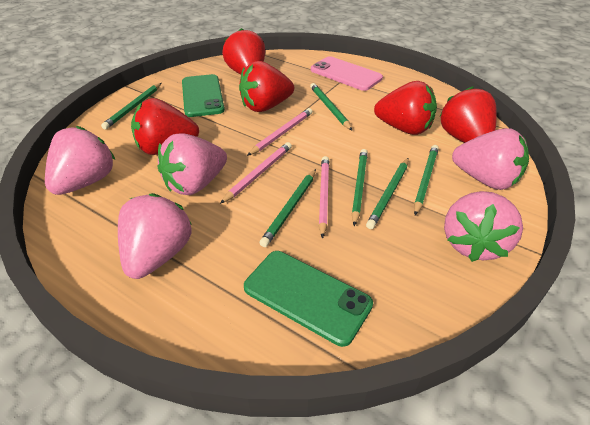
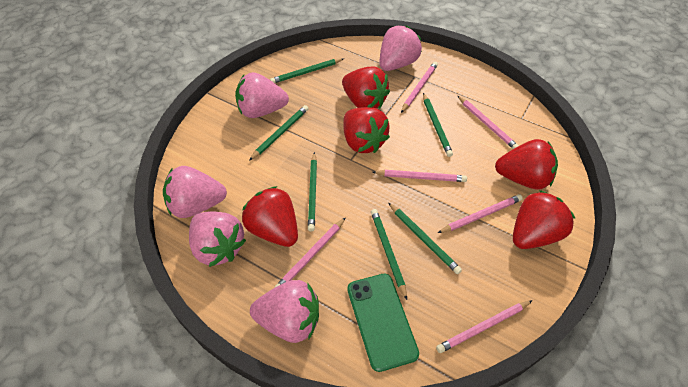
green phone: [182,74,225,117] [244,251,373,347] = 2 -> [347,274,419,372] = 1
pink pencil: [220,142,292,204] [247,108,312,156] [318,156,329,239] = 3 -> [275,217,346,287] [373,170,467,182] [401,62,438,113] [436,300,533,353] [438,194,523,233] [458,96,519,149] = 6
pink phone: [311,56,383,91] = 1 -> none = 0

